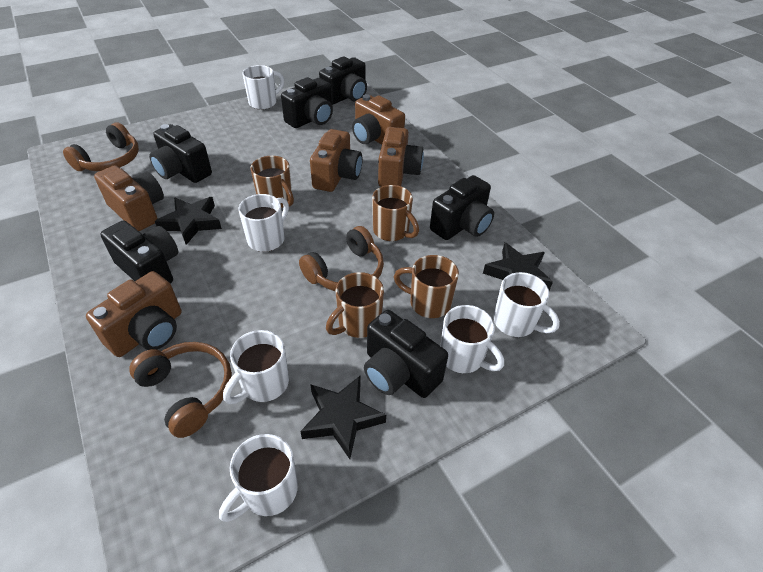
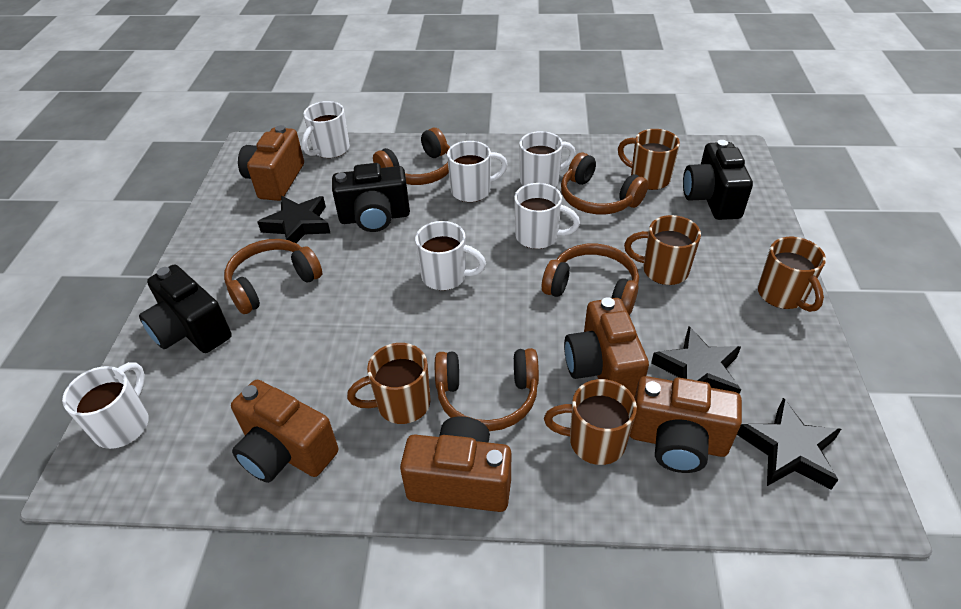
black camera: [100,220,178,284] [149,124,212,183] [281,77,333,128] [319,57,367,105] [364,310,448,398] [430,175,494,240] = 6 -> [139,264,232,353] [332,163,410,232] [683,140,753,220] = 3
brown headphones: [63,122,139,171] [129,342,232,438] [299,226,384,291] = 3 -> [224,239,322,314] [373,128,450,185] [435,348,539,431] [542,244,639,315] [561,152,648,214] = 5
brown mug: [251,156,294,208] [326,272,384,338] [372,185,419,241] [394,255,459,318] = 4 -> [347,343,431,424] [544,379,637,465] [618,129,680,190] [624,215,701,285] [758,237,826,312] = 5

